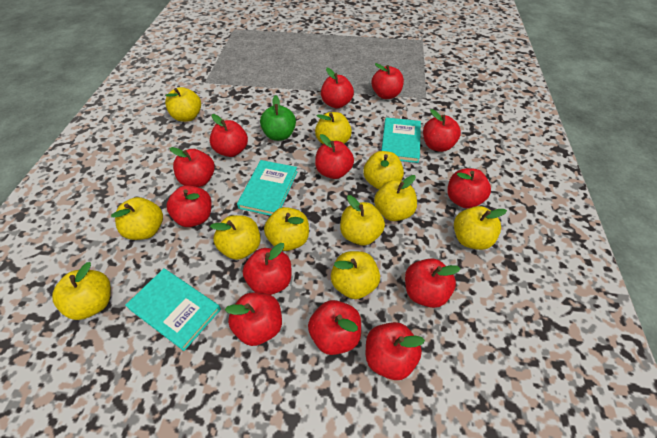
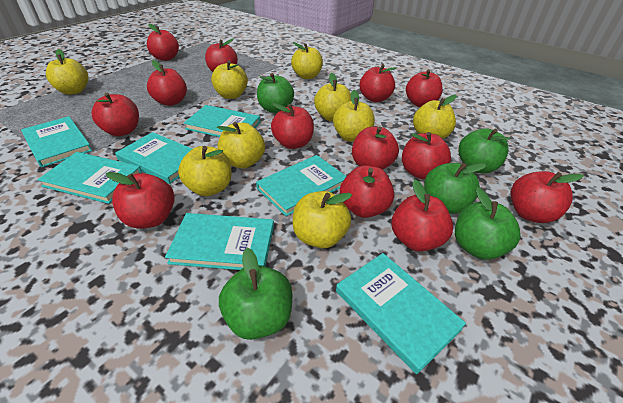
green apple: [260,95,296,141] = 1 -> [219,248,292,340] [257,73,294,113] [424,163,487,214] [455,187,521,260] [458,128,510,174] = 5
turquoise book: [125,268,221,351] [237,160,297,216] [381,117,421,163] = 3 -> [21,116,92,167] [37,152,142,204] [115,132,192,184] [165,213,274,270] [184,105,260,137] [256,155,347,216] [336,253,466,374] = 7
yellow apple: [52,262,111,320] [111,197,163,240] [165,87,201,122] [210,215,260,260] [264,207,309,251] [315,112,352,144] [331,251,380,299] [340,195,385,245] [363,151,404,189] [374,175,417,221] [454,206,507,250] = 11 -> [46,49,88,95] [178,146,232,196] [211,61,248,99] [217,122,265,169] [291,42,323,79] [292,191,352,248] [314,73,351,121] [333,90,375,142] [413,95,457,139] = 9

